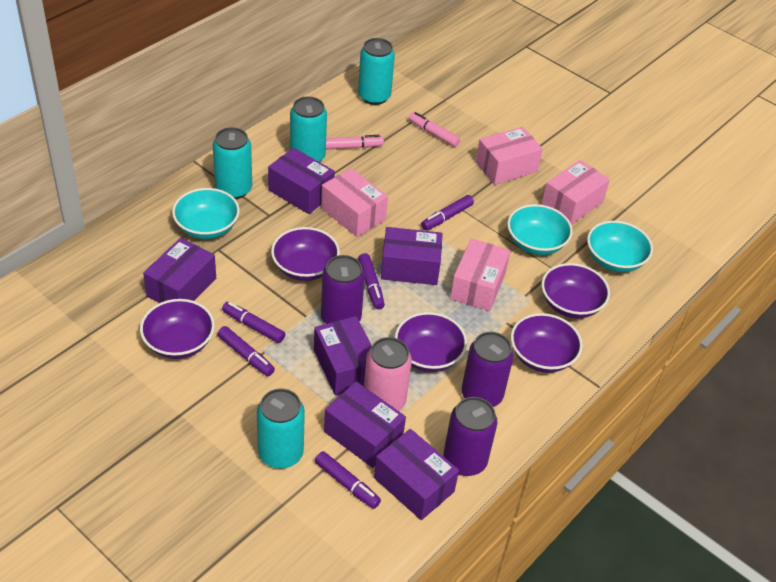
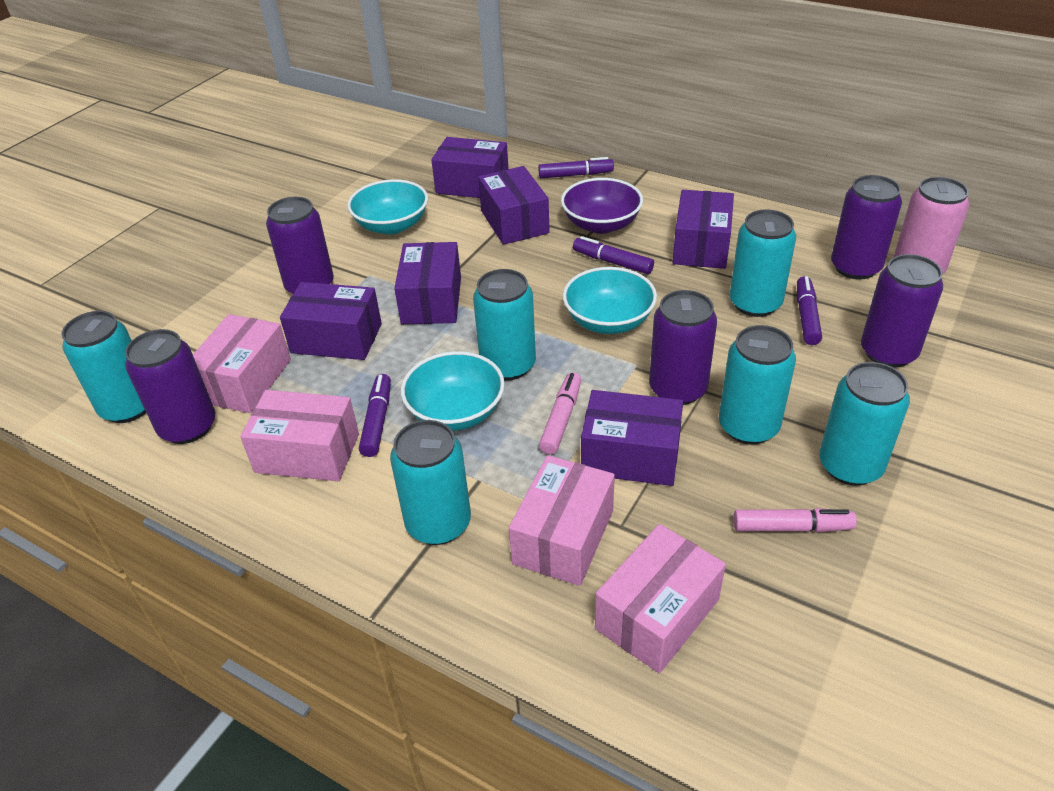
purple bowl: [140,299,215,359] [271,227,340,281] [395,312,467,372] [511,313,583,373] [542,263,610,318] = 5 -> [561,178,643,234] = 1
purple can: [321,255,365,324] [443,397,497,476] [462,332,514,407] = 3 -> [125,329,215,444] [266,197,334,294] [649,290,717,405] [831,175,902,280] [861,254,943,368] = 5
purple marker: [217,326,275,376] [222,302,285,343] [315,451,381,509] [358,253,385,309] [421,195,474,230] = 5 -> [359,374,391,457] [538,157,614,178] [573,236,654,274] [797,276,822,345] = 4
turquoise can: [212,127,252,199] [257,389,305,469] [290,96,327,162] [358,38,395,105] = 4 -> [62,311,146,423] [390,420,471,545] [473,269,536,380] [719,325,796,444] [730,209,796,317] [819,362,910,485] = 6

